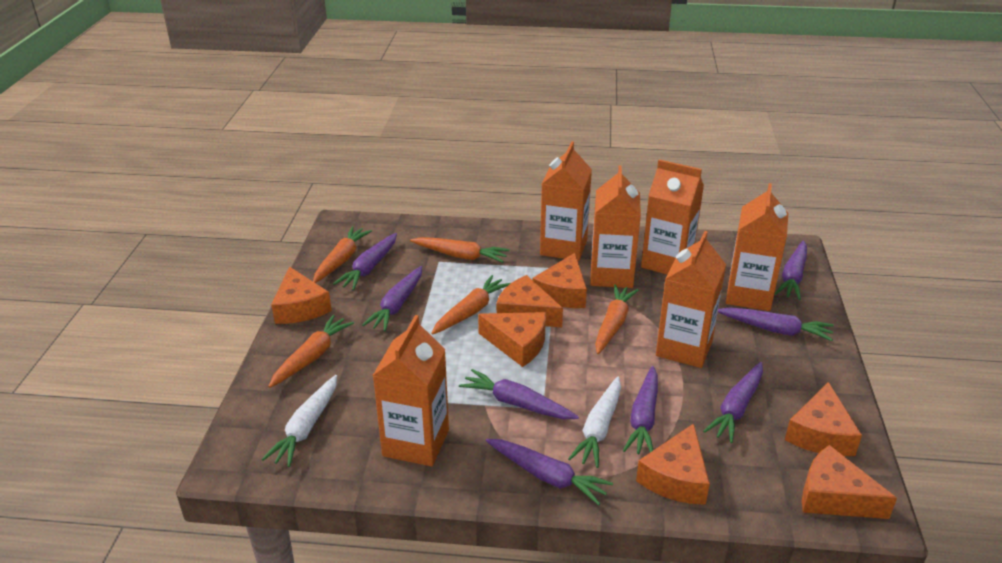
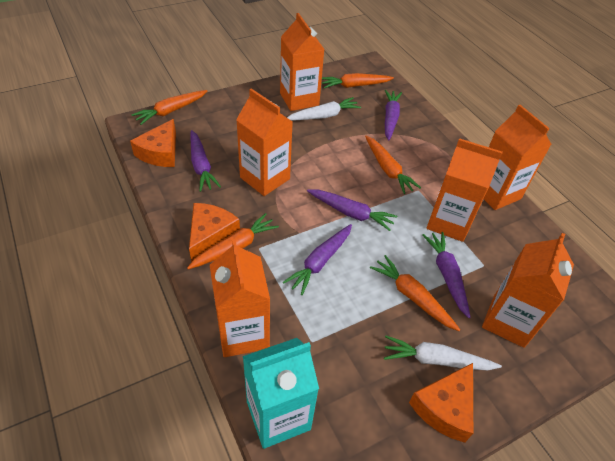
orange cheese: [271,267,332,324] [478,312,546,367] [496,275,563,327] [532,253,587,308] [636,423,710,505] [785,382,862,456] [802,445,897,519] = 7 -> [130,119,176,167] [189,203,240,262] [409,363,473,443] = 3
purple carrot: [333,233,397,290] [362,266,422,331] [459,369,579,419] [486,439,613,505] [623,366,658,454] [703,362,763,443] [718,307,834,341] [775,241,807,300] = 8 -> [190,130,221,192] [283,224,352,295] [307,189,397,231] [385,90,402,141] [422,232,471,318] = 5
turquoise carton: none = 0 -> [243,338,319,449] = 1

